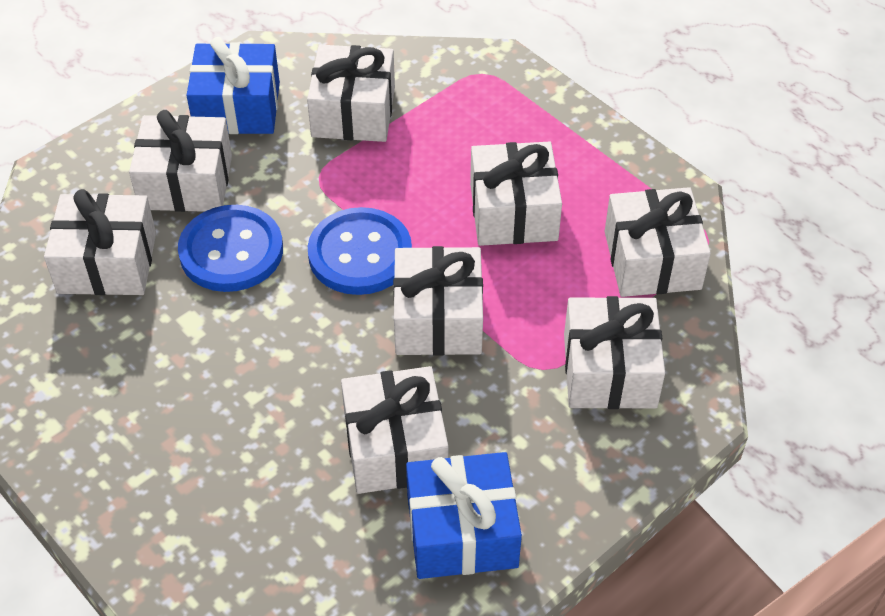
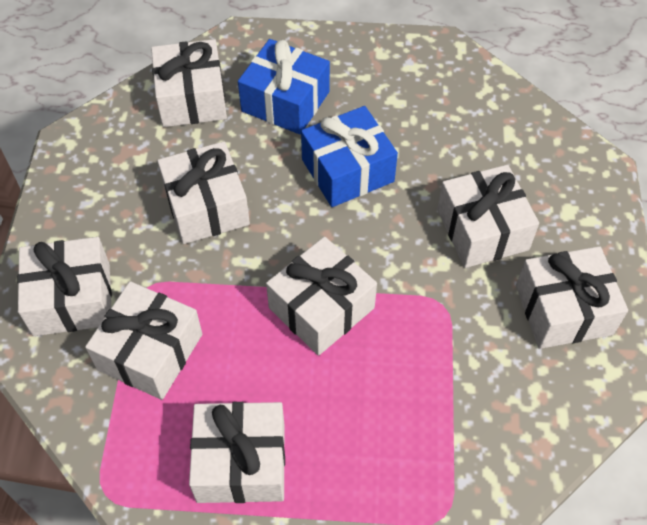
blue button: [178,205,283,292] [308,207,412,295] = 2 -> none = 0

